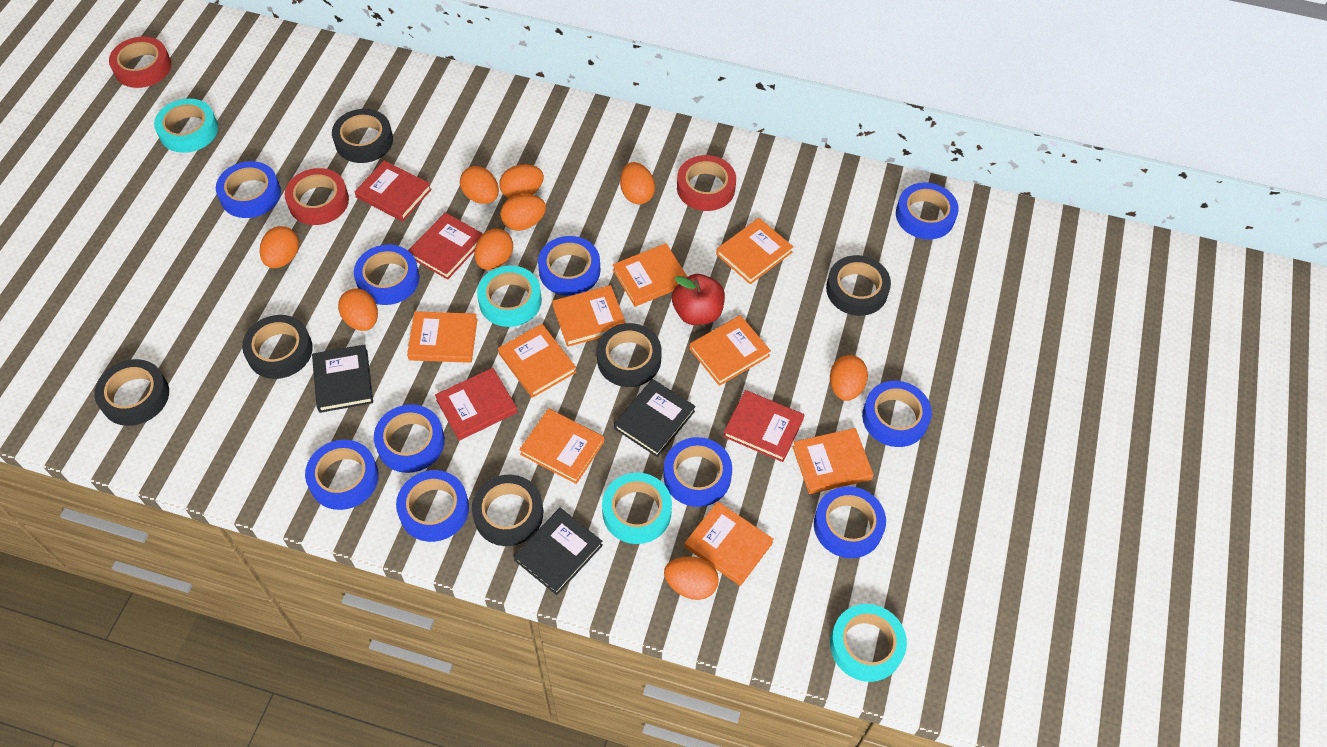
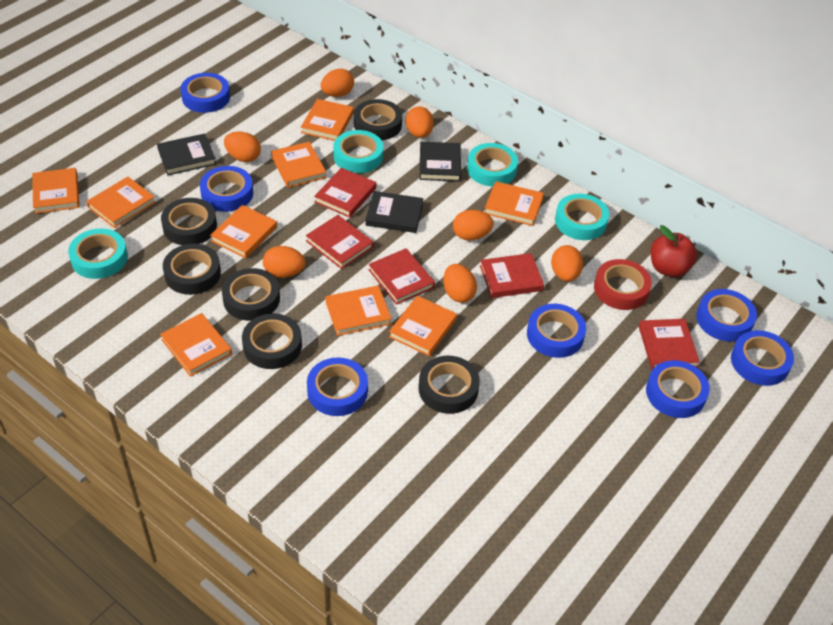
blue tape: [216,161,281,218] [305,440,379,510] [354,244,419,305] [374,404,445,473] [396,470,469,542] [538,236,600,296] [664,437,732,507] [814,486,886,558] [862,381,932,447] [896,182,959,240] = 10 -> [181,73,230,113] [200,166,253,212] [307,357,368,416] [527,304,586,358] [646,360,710,418] [696,289,757,342] [731,330,794,386] = 7
orange egg: [260,226,299,268] [338,288,378,331] [460,166,499,204] [474,229,513,270] [499,164,544,199] [500,194,546,231] [620,162,655,204] [664,556,719,600] [830,355,868,401] = 9 -> [224,132,261,162] [263,246,305,278] [321,69,354,97] [405,106,434,138] [443,264,477,303] [453,210,494,241] [551,245,583,282] = 7
red book: [355,160,432,221] [408,212,483,280] [435,368,517,440] [723,390,805,462] = 4 -> [306,215,374,269] [314,168,376,218] [369,248,435,305] [480,253,544,298] [639,319,700,370] = 5
red tape: [109,36,172,88] [285,168,349,225] [677,155,736,211] = 3 -> [594,259,652,310] = 1

